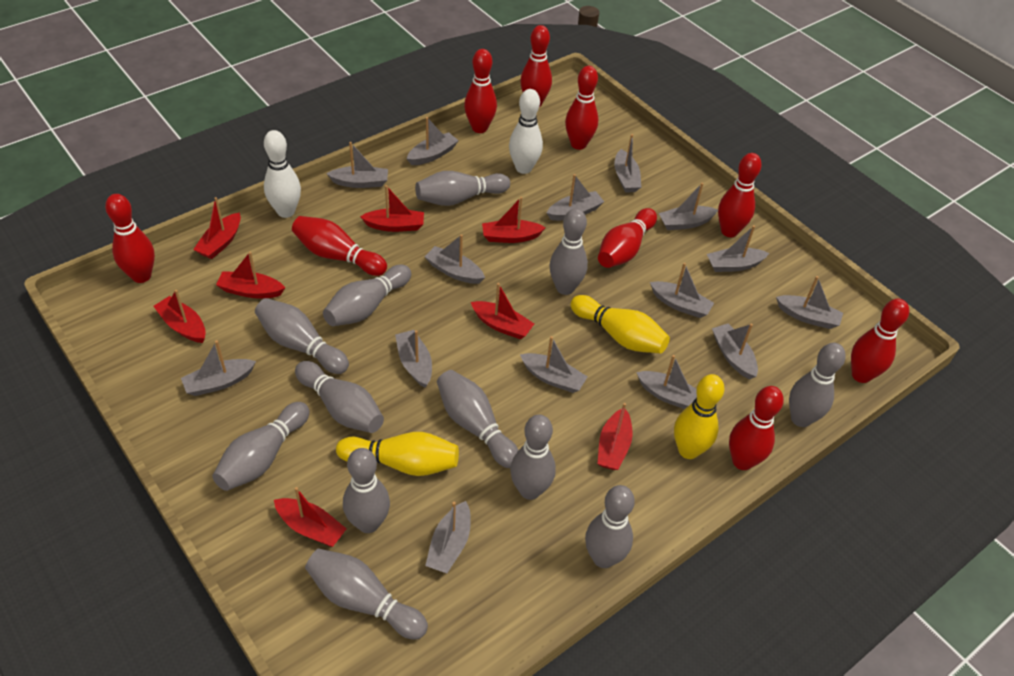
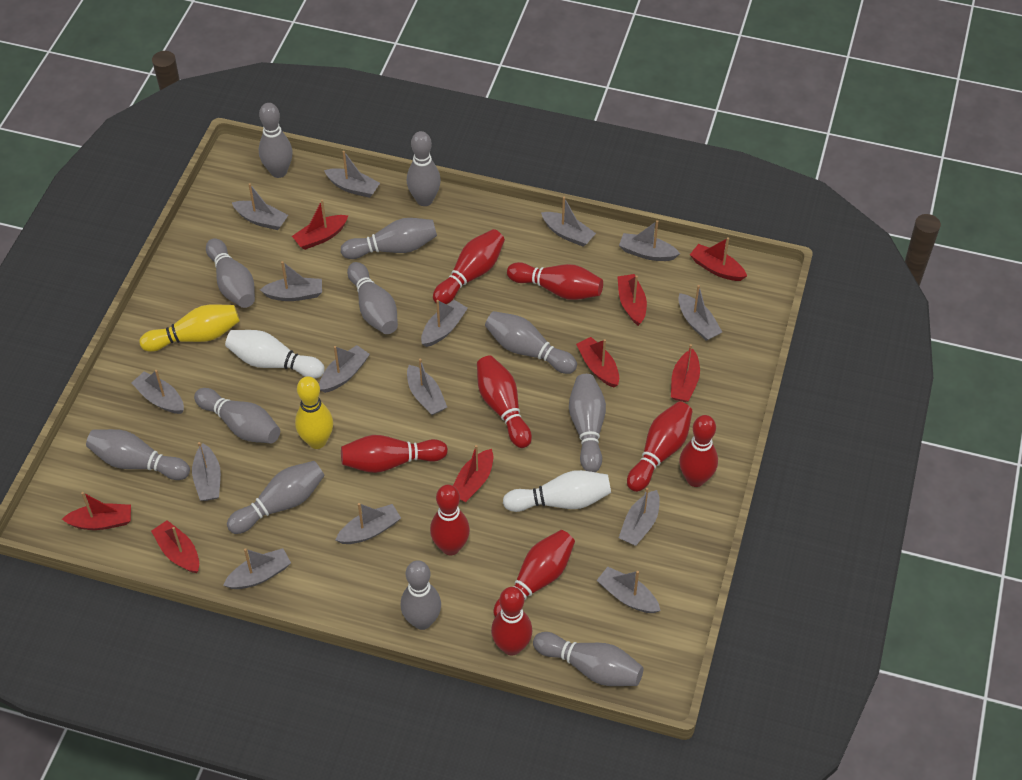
yellow bowling pin: [336,432,459,476] [570,295,670,354] [674,374,725,459] = 3 -> [140,304,240,352] [295,376,333,449] = 2

